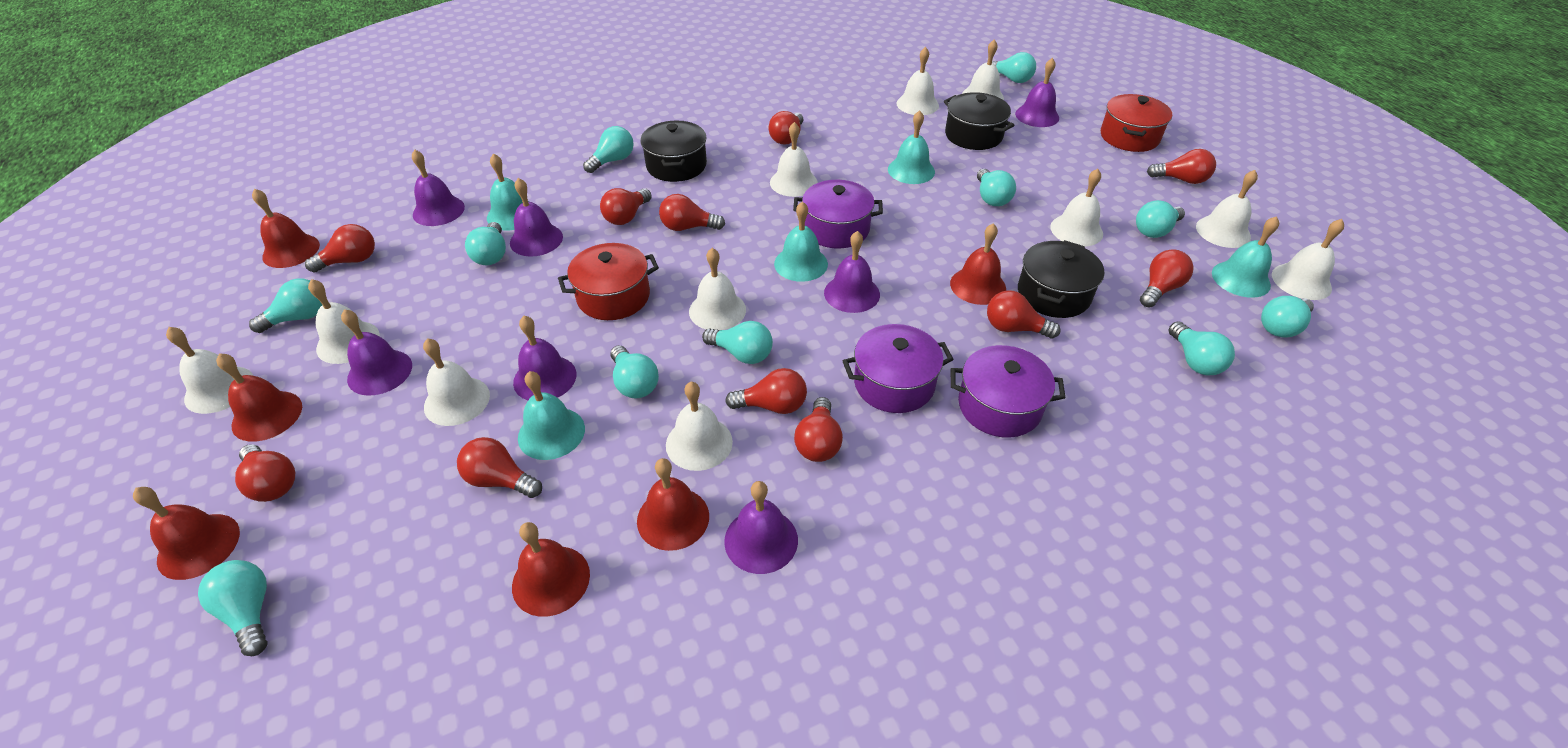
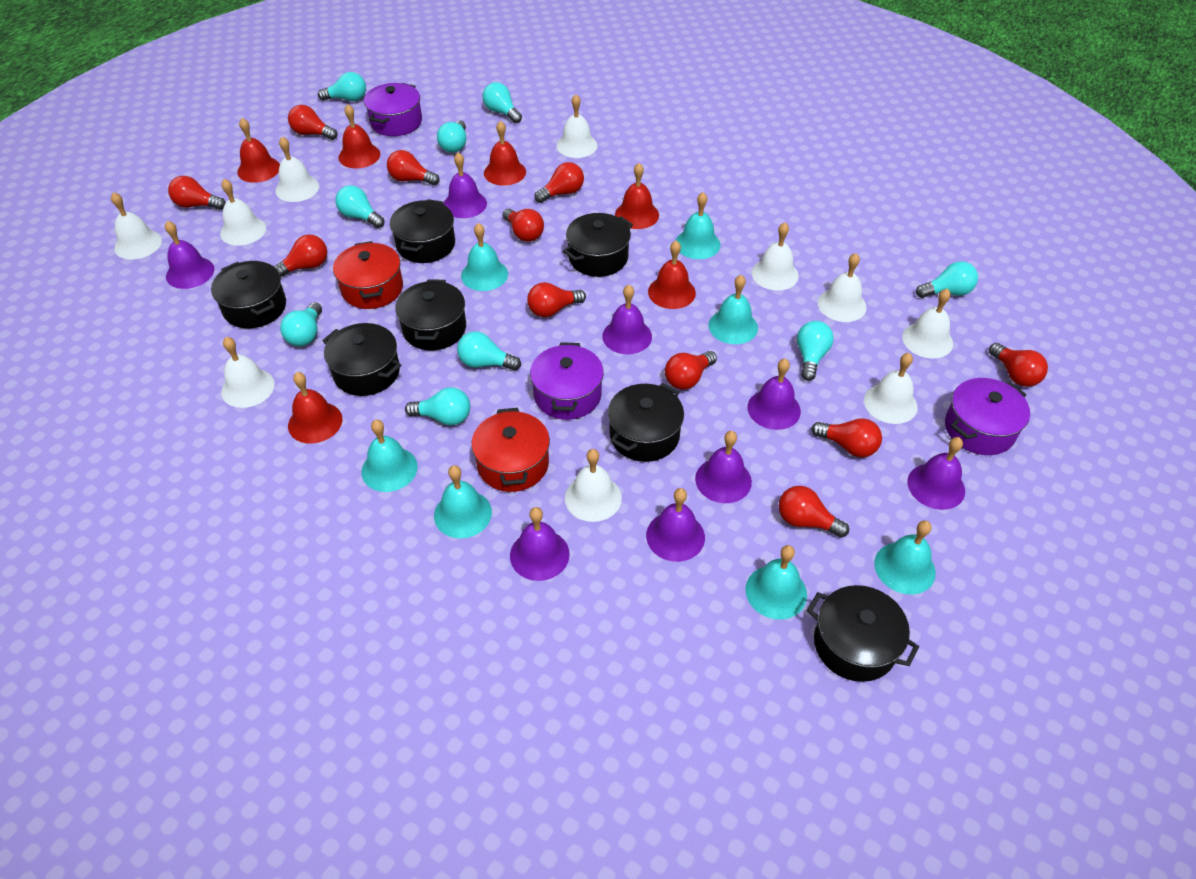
black pot: [640,121,707,182] [944,92,1014,150] [1018,240,1105,318] = 3 -> [211,261,286,328] [322,323,401,396] [390,199,455,263] [395,279,466,351] [563,213,633,277] [608,383,684,462] [807,585,919,682] = 7
purple bell: [341,309,412,396] [412,149,465,226] [510,178,563,257] [513,316,577,400] [724,481,798,574] [824,231,880,313] [1015,58,1059,127] = 7 -> [165,221,214,289] [444,152,487,218] [510,507,570,581] [602,285,652,354] [646,488,705,562] [695,431,752,503] [748,359,801,430] [908,437,965,510] = 8
turquoise bell: [487,153,529,230] [518,371,585,460] [774,201,828,282] [888,110,935,184] [1212,216,1279,298] = 5 -> [361,420,418,492] [434,465,492,538] [461,223,508,291] [675,192,720,259] [709,275,758,344] [745,545,807,620] [874,521,936,595] = 7
turquoise light bulb: [198,560,268,656] [249,278,322,333] [465,222,506,265] [583,126,634,173] [610,345,659,399] [702,321,773,364] [977,169,1016,206] [992,52,1036,83] [1136,200,1185,238] [1168,322,1235,375] [1261,296,1314,338] = 11 -> [280,302,322,346] [318,72,366,101] [335,185,385,228] [405,387,470,425] [437,120,466,153] [457,331,521,371] [483,82,522,123] [797,321,834,381] [916,261,978,298] = 9
white bell: [166,327,253,414] [308,279,380,364] [423,338,490,426] [666,382,733,471] [689,248,746,330] [770,122,818,197] [896,47,939,115] [962,39,1004,100] [1050,169,1103,246] [1196,170,1258,248] [1272,219,1344,300] = 11 -> [111,192,162,260] [220,179,266,246] [221,337,275,408] [275,137,319,202] [556,94,597,158] [565,449,622,522] [752,222,799,291] [818,253,866,322] [864,353,917,424] [902,289,953,358] = 10

